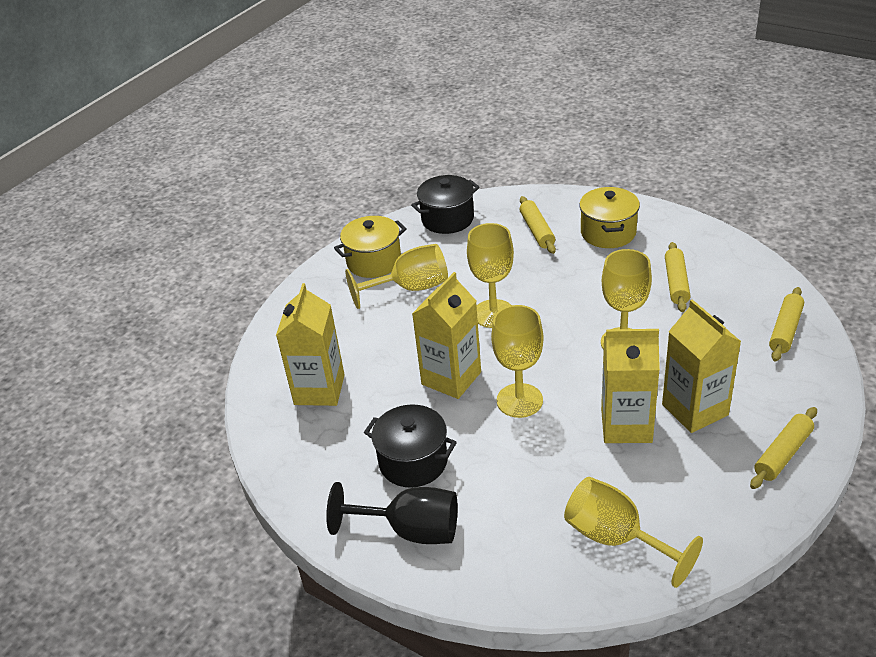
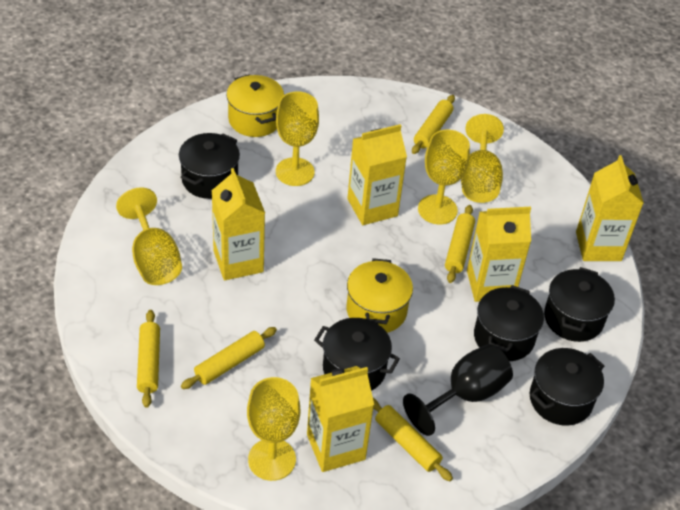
black pot: [364,405,457,488] [411,175,480,234] = 2 -> [179,133,240,199] [314,318,400,391] [474,285,544,361] [530,348,604,426] [544,267,615,342] = 5
yellow carton: [276,283,345,406] [412,272,481,399] [601,329,660,443] [662,300,741,433] = 4 -> [212,168,265,280] [307,366,374,472] [347,124,407,225] [467,207,531,302] [576,155,644,261] = 5
yellow rolling pin: [519,196,556,254] [665,242,691,312] [750,407,817,489] [769,287,804,362] = 4 -> [137,310,160,408] [181,327,277,389] [373,398,453,481] [412,95,455,154] [445,205,475,283] = 5

